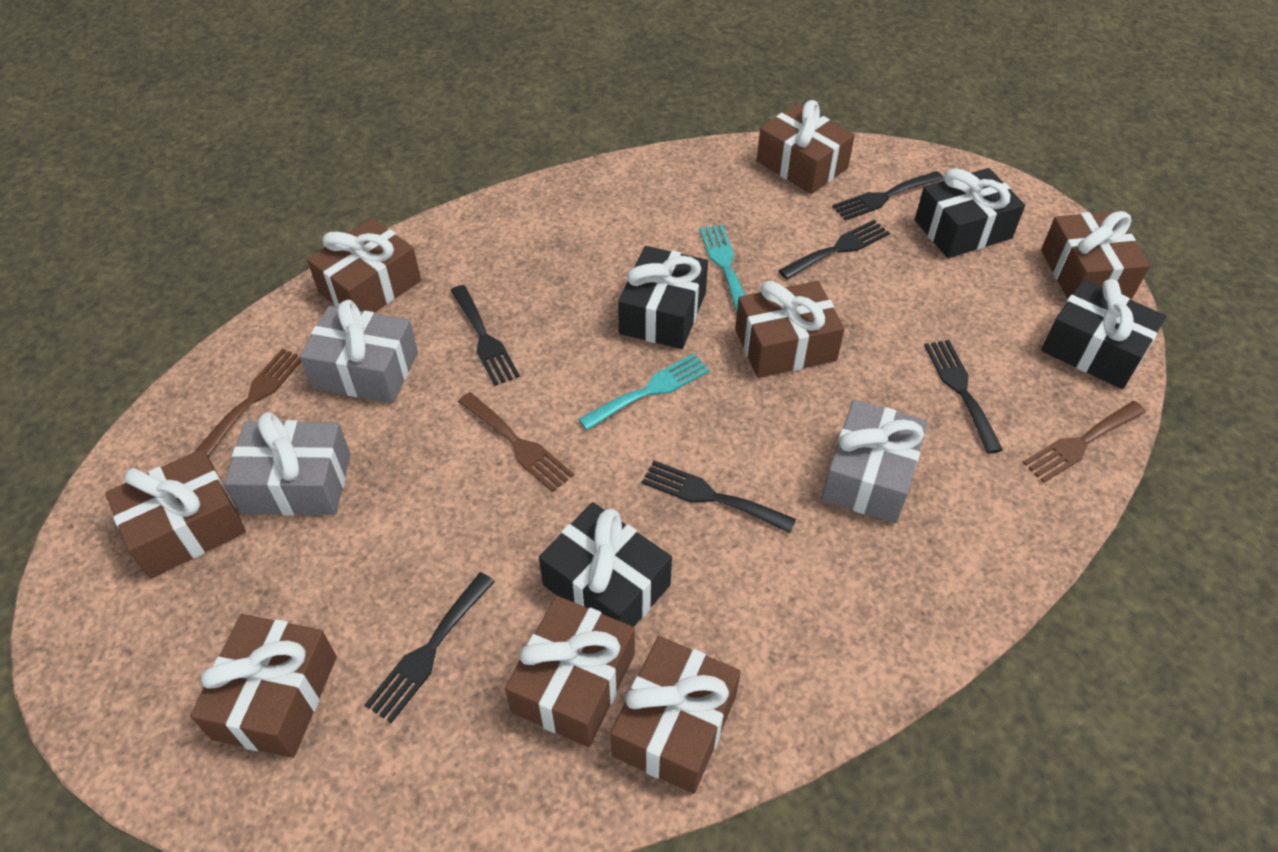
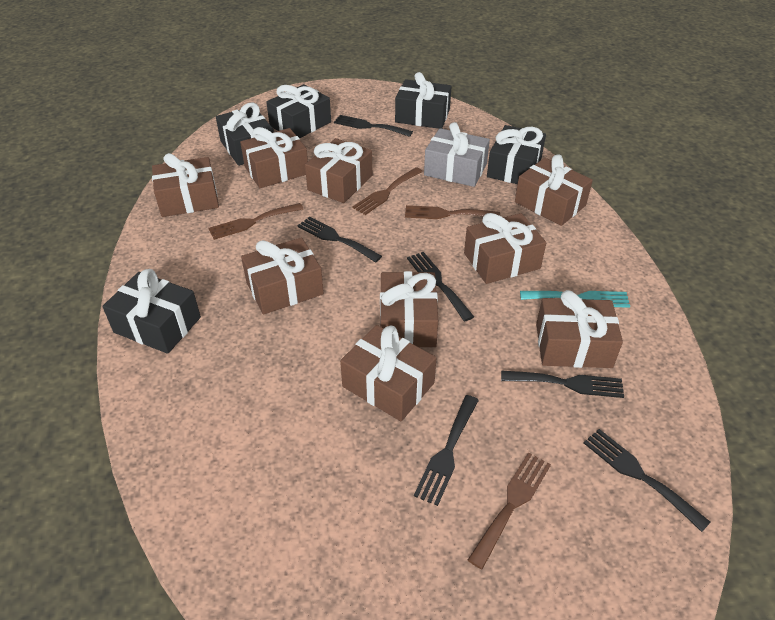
black gift: [539,502,672,627] [618,246,708,349] [915,168,1025,258] [1041,279,1166,389] = 4 -> [102,269,201,354] [216,102,274,166] [266,84,331,138] [395,72,452,129] [487,125,546,184] = 5
brown fork: [194,349,301,457] [458,392,574,492] [1023,401,1146,483] = 3 -> [208,203,303,240] [352,167,423,215] [405,205,500,219] [468,452,551,570] = 4
brown gift: [105,449,246,579] [190,614,337,758] [307,218,421,312] [505,596,635,747] [610,636,741,794] [735,281,845,378] [757,100,855,194] [1041,211,1150,299] = 8 -> [152,153,219,217] [240,127,308,188] [241,237,324,315] [305,138,372,203] [340,325,436,421] [380,271,438,347] [464,213,546,284] [515,155,593,226] [536,290,623,368] = 9
grey gift: [225,412,350,516] [300,300,418,403] [822,399,928,523] = 3 -> [424,122,490,187] = 1
turquoise fork: [578,354,710,430] [699,224,745,314] = 2 -> [520,291,630,308] = 1

